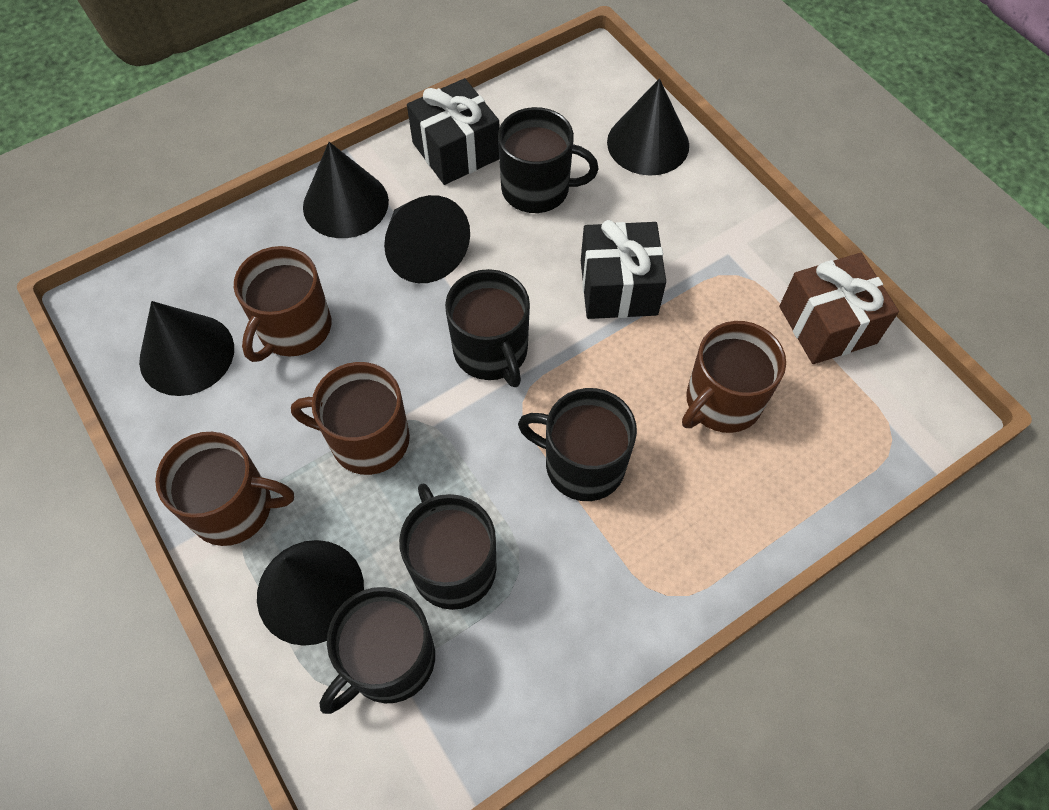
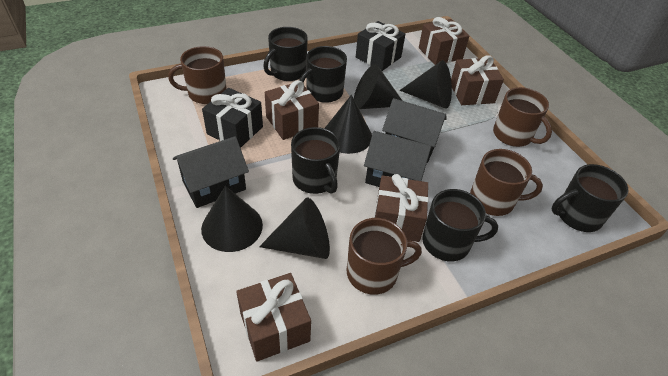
black house: none = 0 -> [173,136,249,208] [364,131,431,187] [382,98,447,163] = 3
brown gift: [779,253,899,364] = 1 -> [236,273,311,362] [265,80,319,140] [374,174,428,242] [419,17,469,65] [451,55,504,105] = 5

